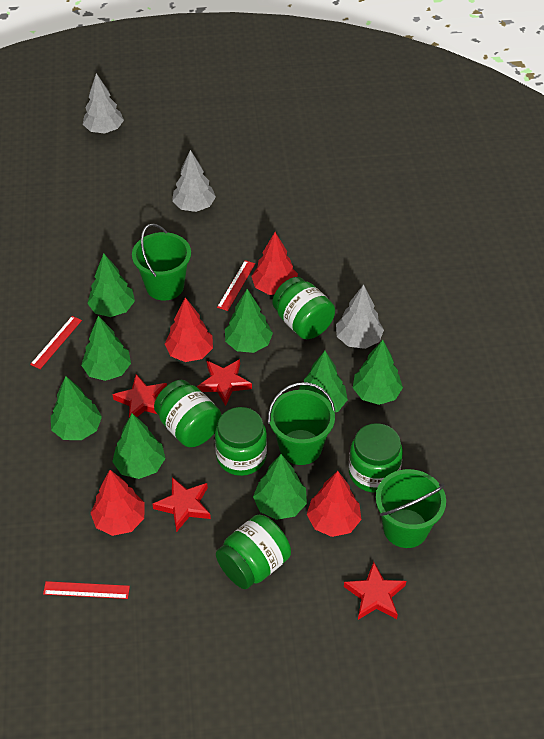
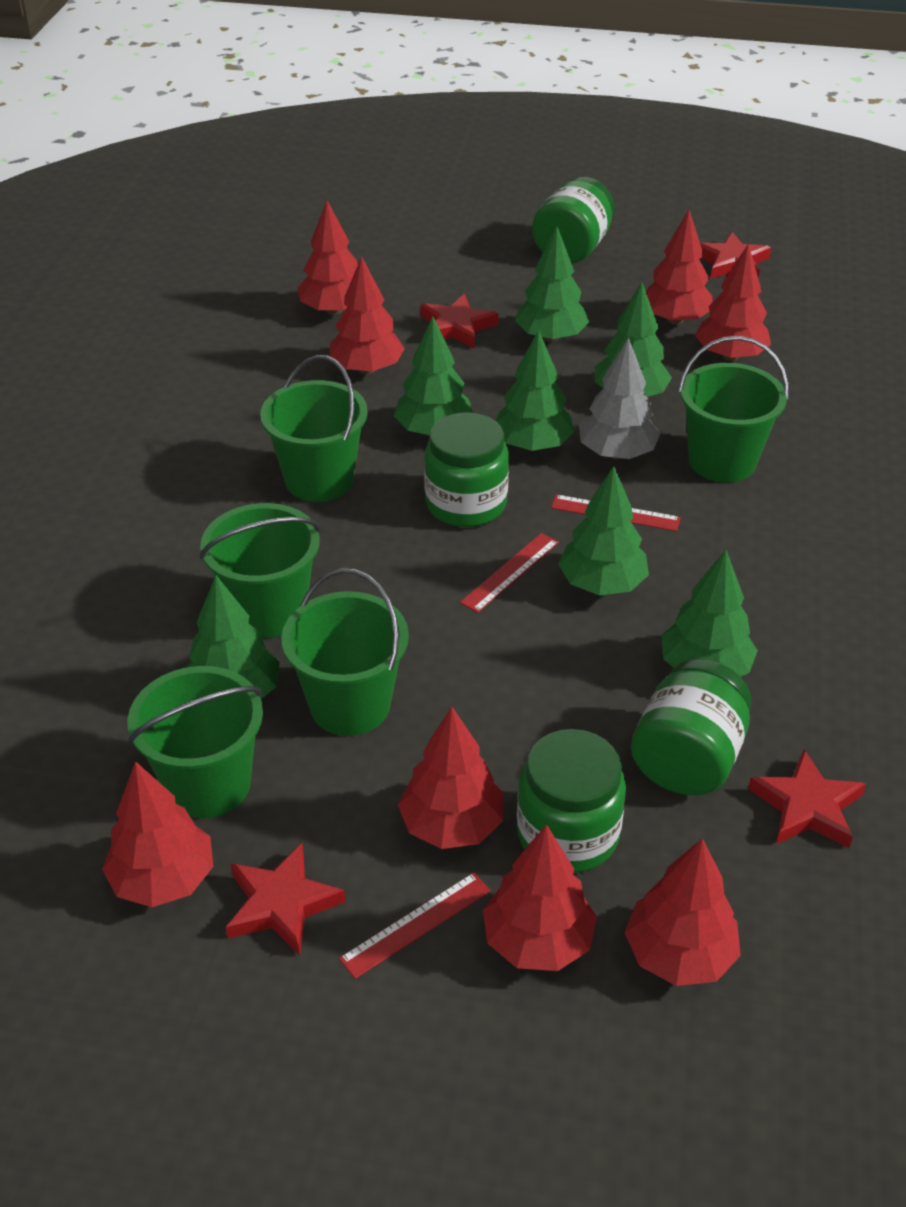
green bucket: [132,224,191,301] [268,382,335,465] [376,469,446,548] = 3 -> [127,666,263,818] [199,503,320,638] [260,355,368,502] [281,568,409,736] [678,336,789,482] = 5
green jar: [154,380,222,447] [215,407,267,476] [216,515,291,589] [272,277,335,339] [349,423,403,493] = 5 -> [424,412,509,527] [517,729,626,873] [532,177,614,264] [631,659,752,795] = 4
green tree: [51,376,102,440] [81,316,131,381] [87,253,135,317] [112,413,165,479] [225,289,273,353] [253,454,307,520] [299,351,348,412] [353,340,403,405] = 8 -> [187,575,280,699] [394,316,473,436] [496,330,574,451] [515,226,589,342] [558,466,649,595] [595,282,672,397] [661,550,758,677] = 7
grey tree: [83,73,124,134] [172,150,216,212] [336,284,384,349] = 3 -> [579,338,661,459] = 1
red tree: [90,470,145,536] [165,298,213,362] [251,232,298,295] [307,471,361,537] = 4 -> [102,761,214,907] [298,201,358,315] [330,256,405,374] [398,707,503,849] [483,824,597,971] [624,838,741,986] [646,210,713,325] [695,244,771,361] = 8

